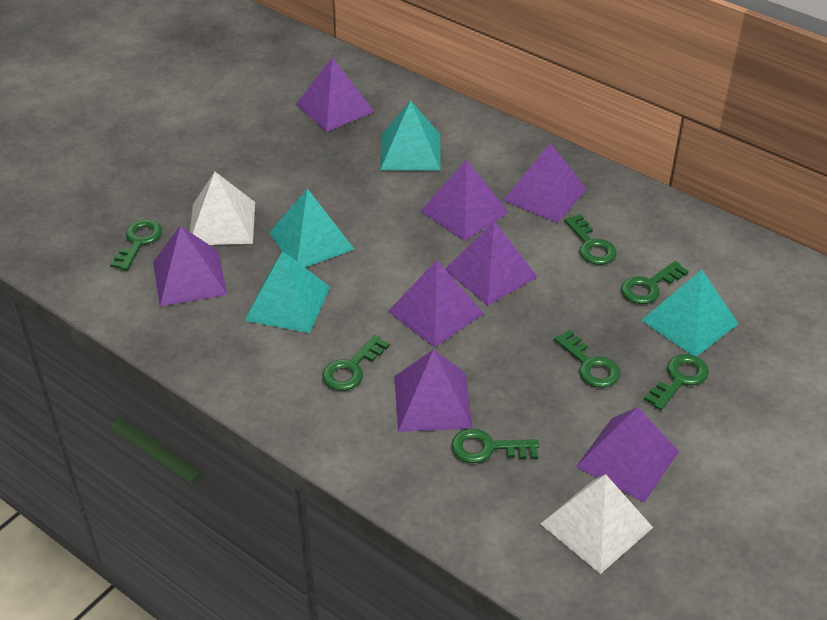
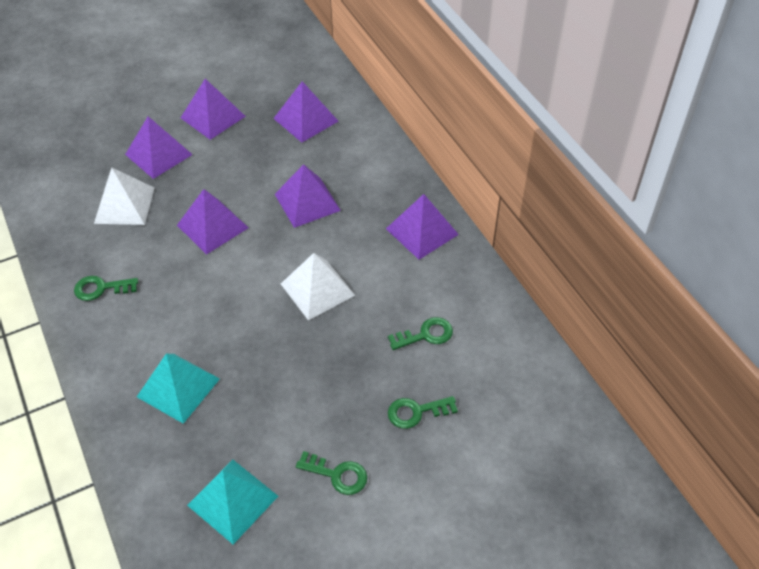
green key: [110,219,162,271] [322,335,390,391] [451,429,539,463] [554,330,620,388] [564,214,617,265] [621,261,689,304] [644,354,709,410] = 7 -> [74,276,138,301] [296,451,367,495] [388,317,453,350] [388,396,458,429] = 4
purple pyramid: [153,226,227,306] [296,57,374,132] [388,260,484,347] [394,349,472,432] [421,159,509,241] [445,221,537,306] [503,143,587,223] [576,407,679,502] = 8 -> [125,116,193,179] [177,189,249,255] [181,79,246,140] [273,81,339,142] [275,164,341,228] [386,194,459,260] = 6
turquoise pyramid: [244,251,330,333] [269,189,354,267] [380,100,441,171] [641,270,739,356] = 4 -> [137,354,220,424] [187,460,278,544] = 2

